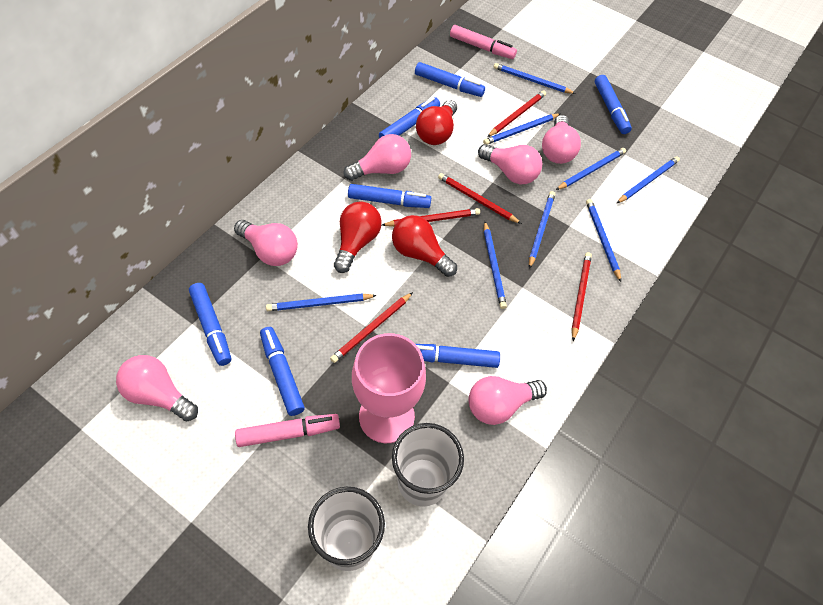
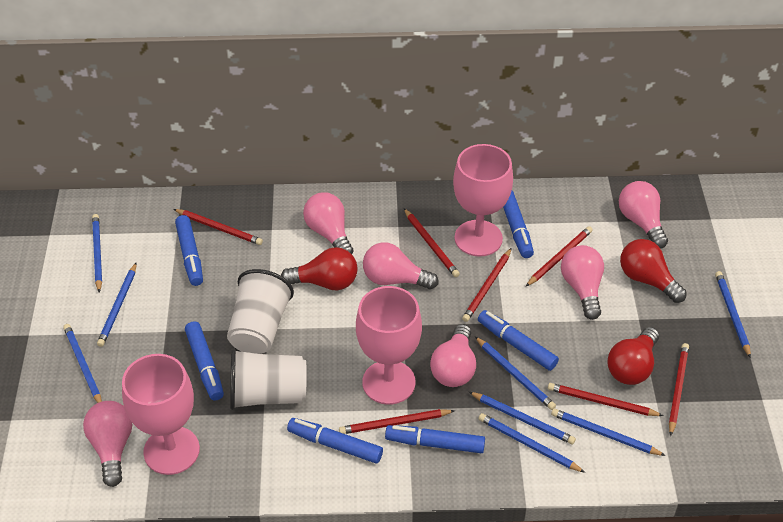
blue marker: [189,283,231,366] [260,327,305,416] [348,184,431,208] [379,97,440,138] [415,62,485,97] [416,344,500,368] [595,75,632,134] = 7 -> [175,215,203,286] [185,321,224,401] [287,418,383,463] [385,425,485,453] [478,310,559,371] [503,191,534,258] = 6
pink goblet: [352,333,426,443] = 1 -> [122,354,200,475] [356,286,422,405] [453,144,513,257] = 3
pink marker: [235,414,340,447] [450,25,517,59] = 2 -> none = 0
red pencil: [330,292,413,363] [382,208,480,227] [438,173,522,224] [487,90,546,137] [572,252,592,341] = 5 -> [174,209,263,245] [339,409,455,434] [404,208,460,277] [462,248,512,322] [525,226,592,287] [548,383,664,416] [669,343,689,436] = 7

